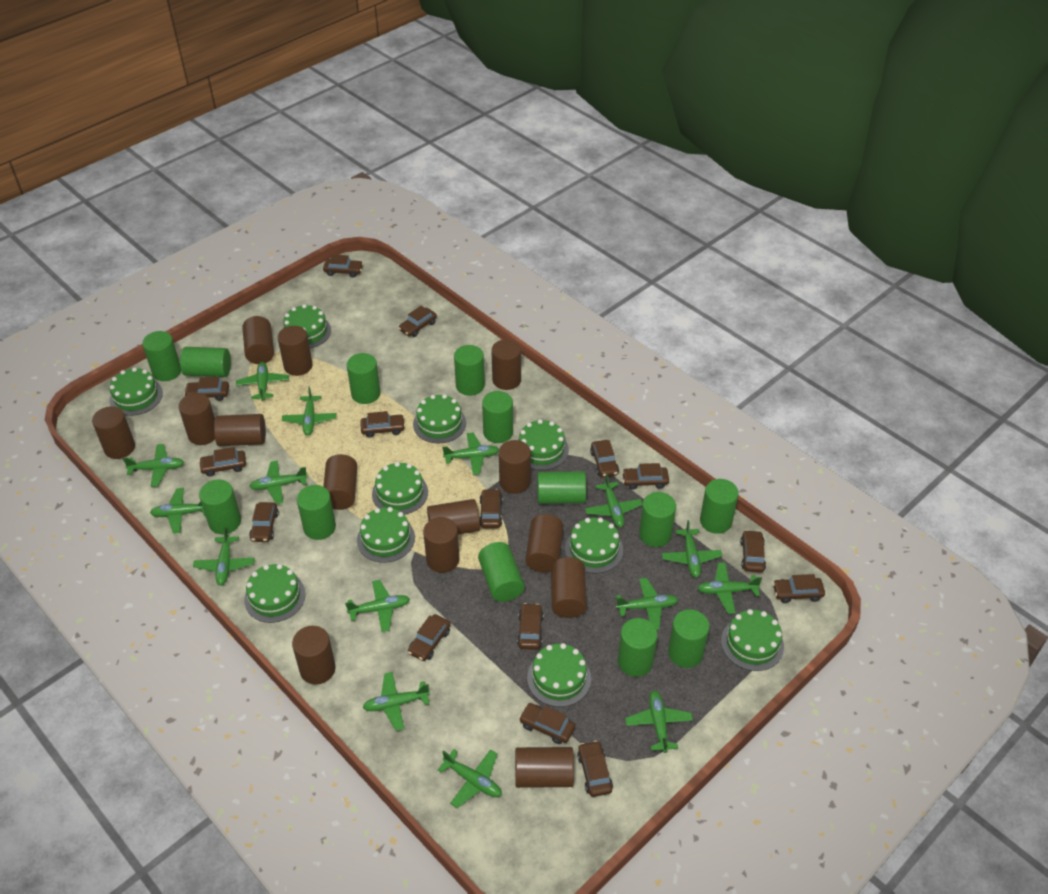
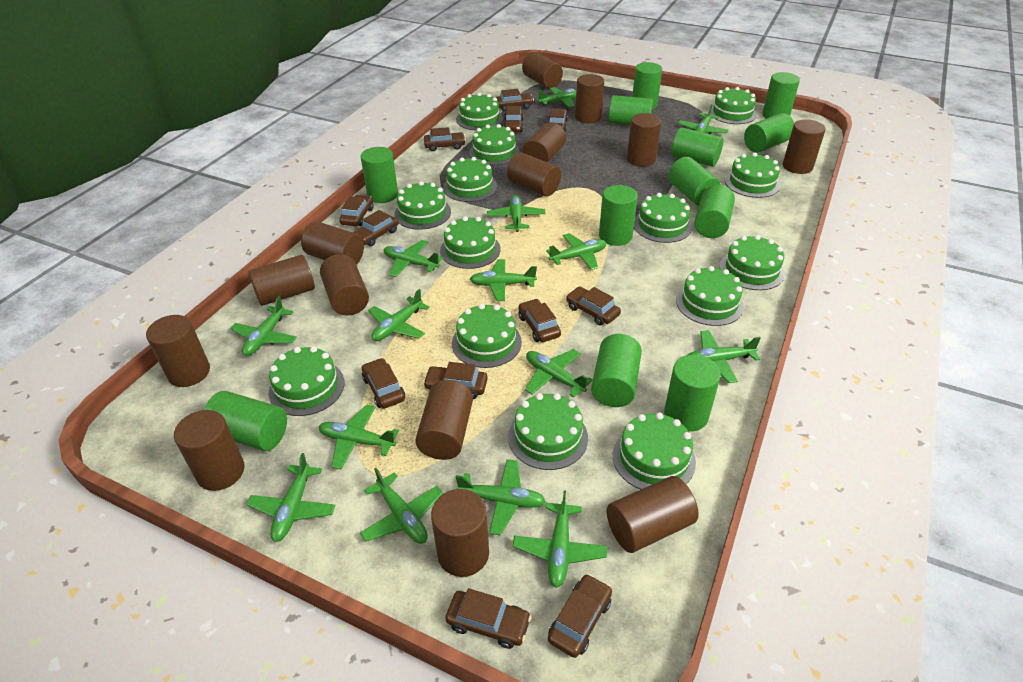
brown car: [184,377,229,401] [199,447,246,477] [249,502,279,542] [323,254,363,278] [360,411,405,438] [398,306,437,337] [408,614,451,661] [480,489,502,528] [517,603,544,650] [519,703,575,744] [577,741,613,797] [590,440,619,477] [622,463,669,490] [740,530,766,573] [773,574,825,603] = 15 -> [339,195,374,226] [353,210,398,246] [362,358,405,409] [423,362,488,399] [424,127,466,151] [445,588,532,649] [495,89,534,111] [504,106,523,132] [518,299,561,342] [548,574,612,658] [549,108,568,132] [566,286,621,325] = 12
green cake: [109,367,163,416] [244,564,305,623] [283,304,331,348] [357,507,415,563] [372,462,428,515] [413,394,466,443] [518,419,569,470] [527,643,591,707] [565,518,623,574] [721,609,784,671] = 10 -> [269,346,344,416] [394,181,451,230] [440,216,500,269] [443,157,497,202] [452,304,522,368] [456,93,503,130] [469,124,520,165] [508,393,588,470] [613,412,696,490] [634,193,692,243] [676,266,744,326] [709,87,757,124] [720,235,785,290] [725,152,780,198] = 14
green cylinder: [142,331,181,381] [180,347,231,377] [199,479,241,534] [297,485,336,540] [347,353,381,404] [454,345,485,396] [478,542,524,602] [482,391,513,443] [537,471,586,504] [618,618,658,677] [639,492,676,547] [668,609,710,668] [700,479,739,534] = 13 -> [204,391,287,451] [360,147,398,203] [591,334,642,407] [599,185,638,246] [609,95,653,125] [632,62,662,109] [664,355,721,432] [668,157,721,206] [671,127,723,167] [694,185,735,238] [744,113,794,153] [762,72,800,118] = 12

